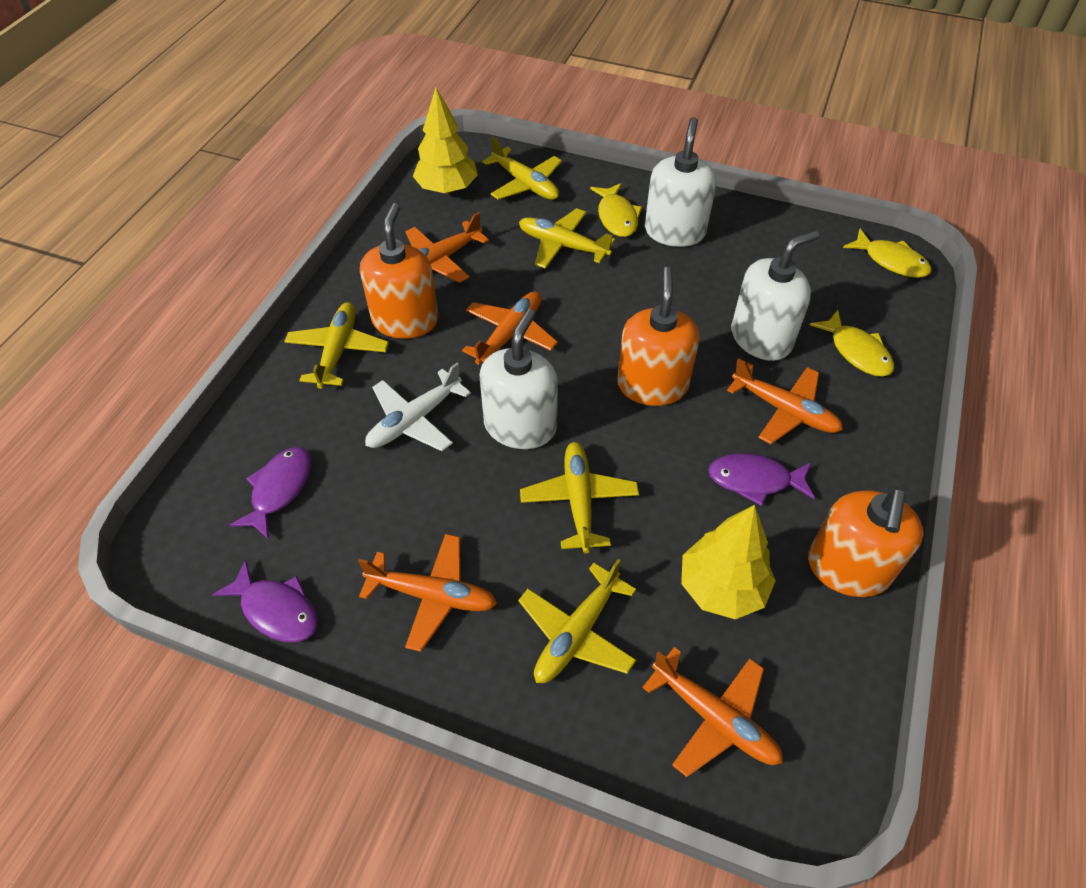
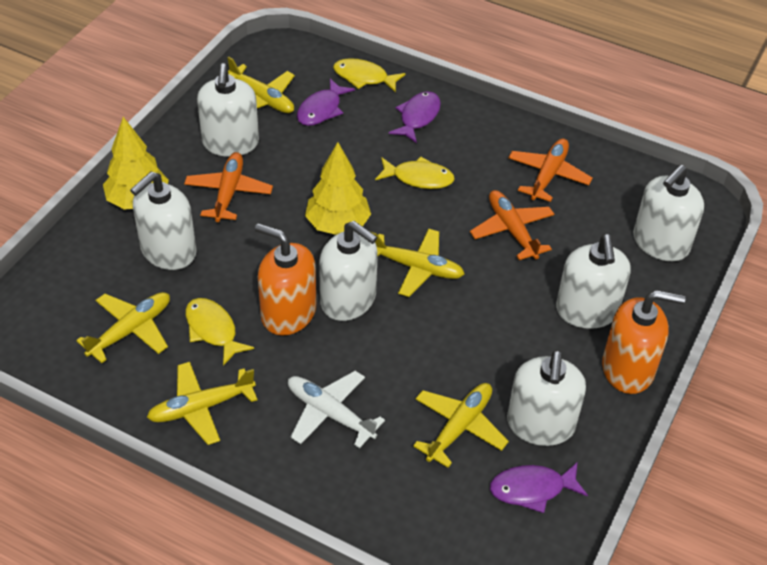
orange plane: [358,534,497,652] [405,212,489,283] [462,291,558,365] [642,647,783,777] [727,358,843,444] = 5 -> [184,152,273,222] [470,190,554,260] [508,138,593,202] = 3
orange soap dispenser: [360,203,438,339] [617,267,699,406] [808,488,924,597] = 3 -> [255,223,316,336] [602,290,686,394] = 2
white soap dispenser: [480,309,558,449] [645,117,716,247] [731,230,819,361] = 3 -> [130,172,197,270] [197,63,259,157] [319,221,378,321] [507,350,586,446] [556,234,631,329] [633,164,704,261] = 6

